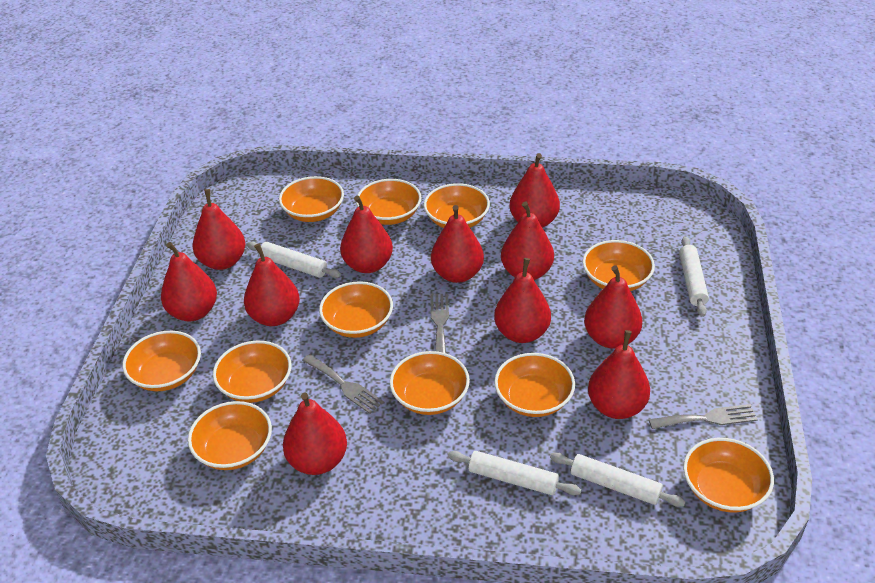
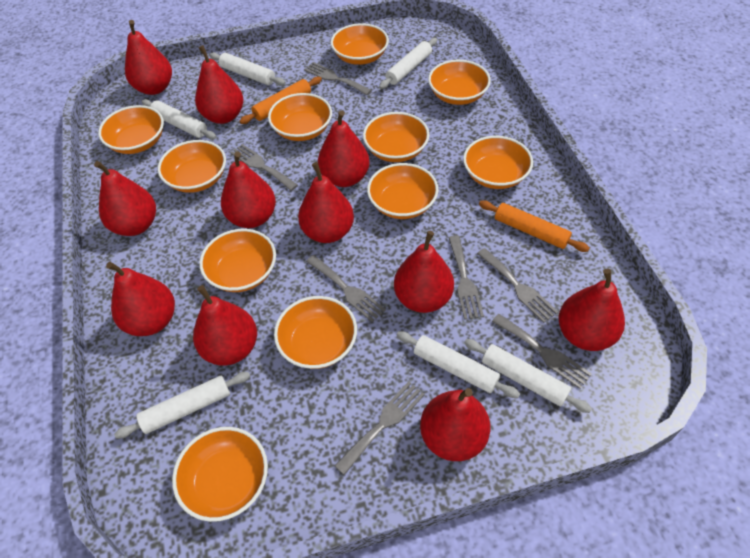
grey fork: [302,354,384,414] [430,294,449,353] [649,404,758,429] = 3 -> [230,144,298,191] [304,62,372,95] [306,255,386,322] [335,381,425,475] [448,235,484,320] [477,248,558,323] [492,314,592,389] = 7
orange rolling pin: none = 0 -> [239,77,322,124] [479,200,589,252] = 2
white rolling pin: [246,242,341,278] [448,451,582,495] [550,452,686,507] [679,236,709,317] = 4 -> [114,372,250,438] [142,99,216,139] [209,52,286,86] [379,38,437,89] [396,331,520,398] [464,339,592,413] = 6

